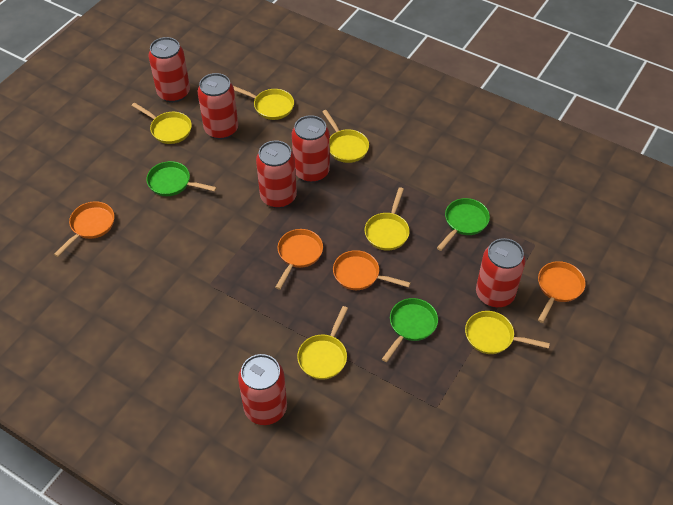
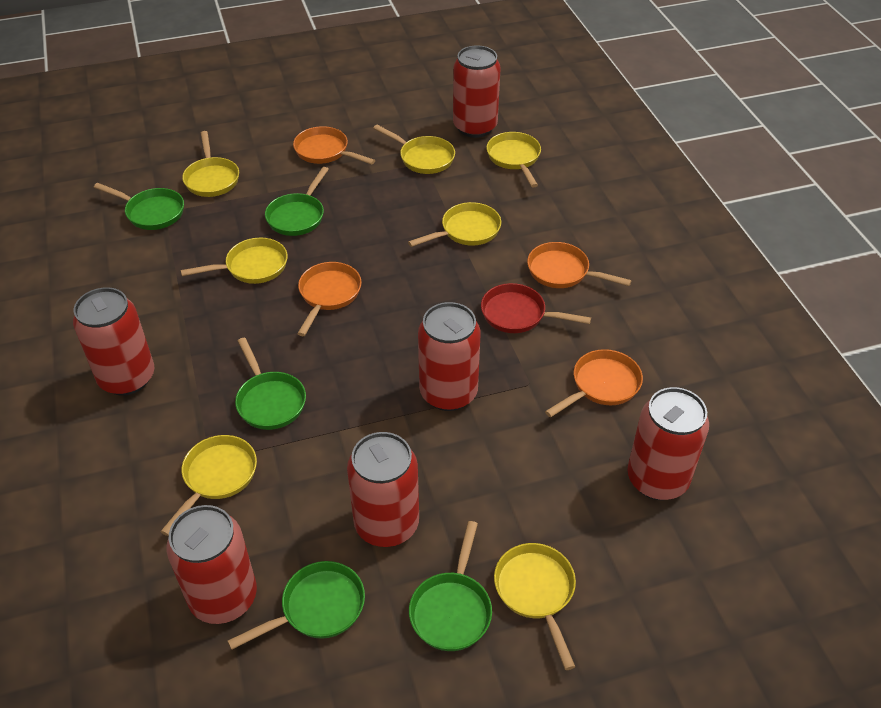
green pan: [146,161,217,196] [382,298,438,362] [437,198,490,251] = 3 -> [94,183,184,230] [228,561,365,650] [235,338,306,430] [265,167,329,236] [409,521,492,651] = 5
red pan: none = 0 -> [481,283,591,333] = 1
yellow pan: [132,103,192,144] [233,86,294,120] [297,306,348,380] [322,110,369,163] [365,187,410,251] [465,311,550,354] = 6 -> [160,435,257,536] [181,238,288,284] [182,131,239,197] [373,125,455,174] [408,202,501,247] [486,132,541,188] [494,543,576,670] = 7

